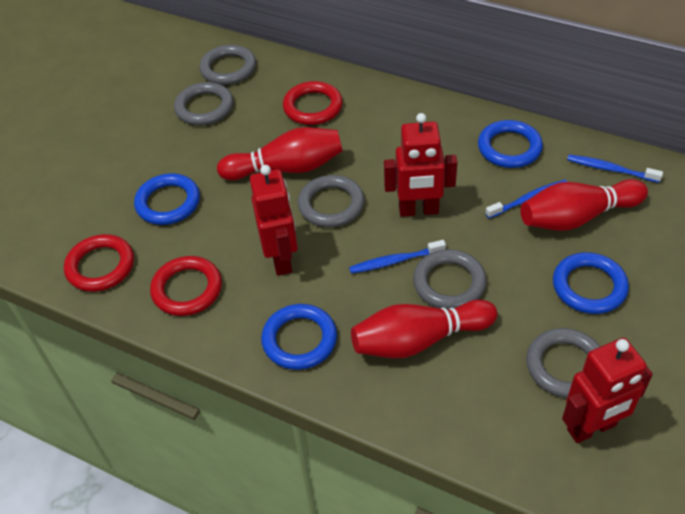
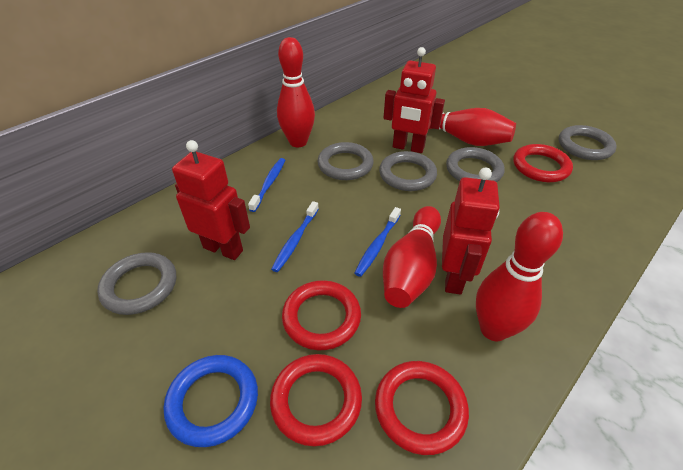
blue ring: [134,173,200,225] [261,304,337,370] [478,120,543,168] [553,252,629,314] = 4 -> [164,355,258,447] = 1
red bowling pin: [217,127,343,180] [351,300,497,358] [520,179,648,231] = 3 -> [277,37,315,147] [383,206,441,308] [429,108,516,146] [476,212,563,341] = 4
red ring: [64,234,134,292] [150,256,222,316] [283,81,343,125] = 3 -> [270,354,362,446] [282,280,361,350] [375,361,469,455] [513,144,573,182] = 4

